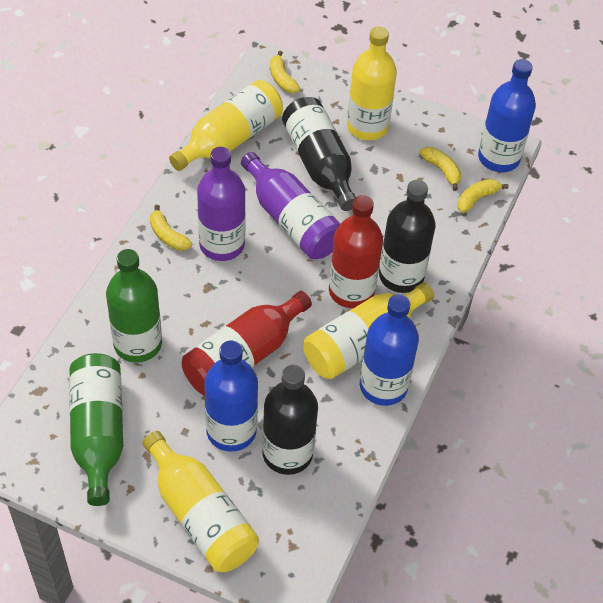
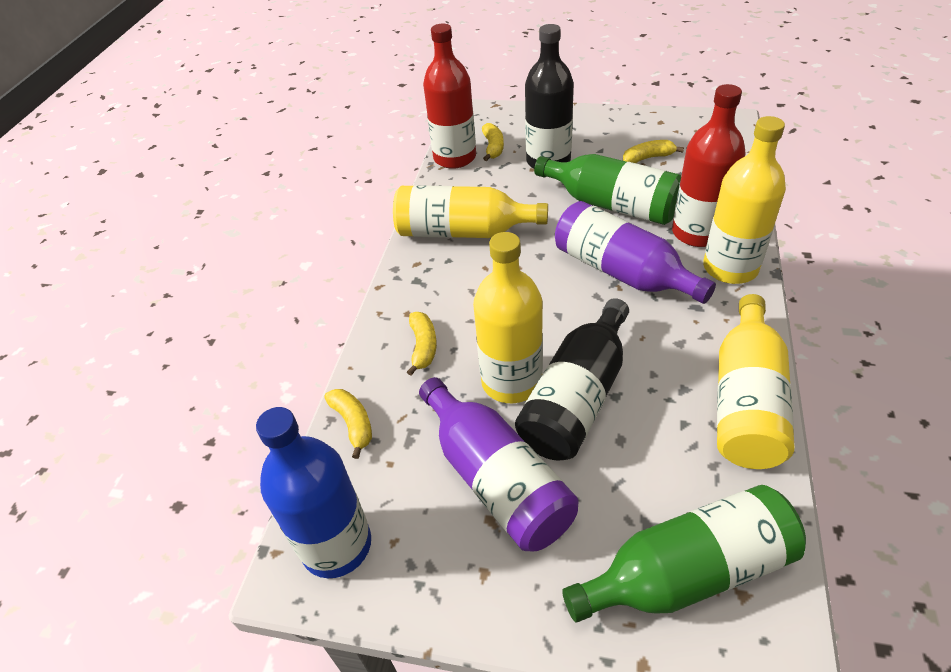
black bottle: [262,365,318,475] [282,97,356,211] [379,180,435,293] = 3 -> [515,298,629,461] [525,24,574,168] = 2
blue bottle: [204,340,258,452] [360,294,419,406] [478,59,536,172] = 3 -> [256,407,371,578] = 1

